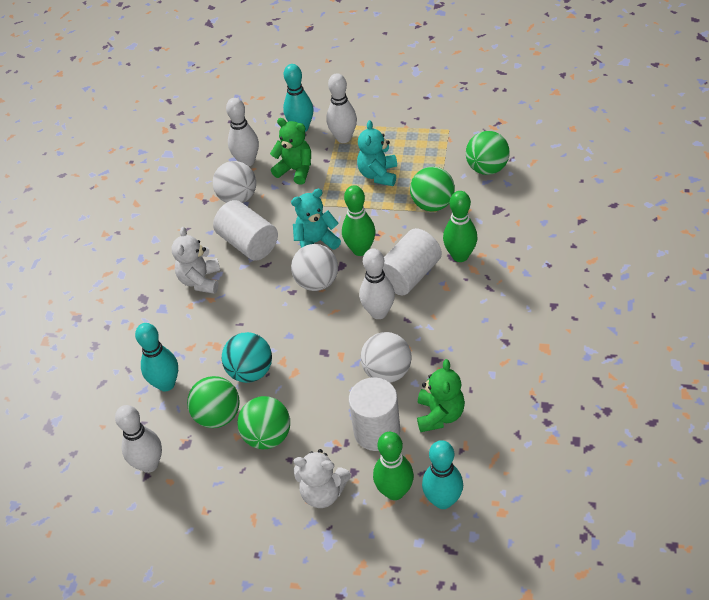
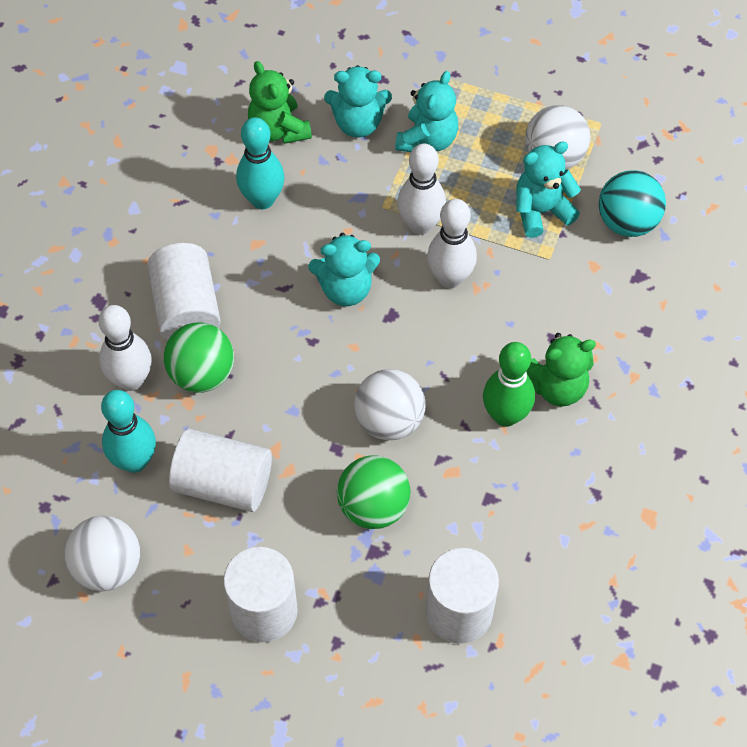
green ball: [187,376,240,428] [237,396,290,449] [410,167,455,212] [466,131,510,175] = 4 -> [164,322,234,393] [337,455,411,529] = 2
green bowling pin: [342,185,375,256] [373,432,414,500] [443,191,477,262] = 3 -> [483,342,535,427] = 1
turquoise bowling pin: [135,323,178,392] [283,64,313,132] [422,440,463,509] = 3 -> [101,390,156,473] [236,117,285,209] = 2
turquoise teddy bear: [291,189,341,250] [357,120,397,186] = 2 -> [308,233,380,306] [324,65,392,138] [395,71,458,152] [516,141,581,238] = 4
white bowling pin: [115,405,162,473] [226,98,259,166] [326,73,357,143] [359,249,395,319] = 4 -> [98,305,152,391] [397,143,446,235] [427,199,477,288] = 3
white cylinder: [213,200,278,261] [349,377,400,451] [383,228,442,295] = 3 -> [147,243,221,340] [169,429,272,512] [223,547,298,642] [426,548,499,644] = 4
white teddy bear: [172,227,220,294] [294,449,351,508] = 2 -> none = 0

